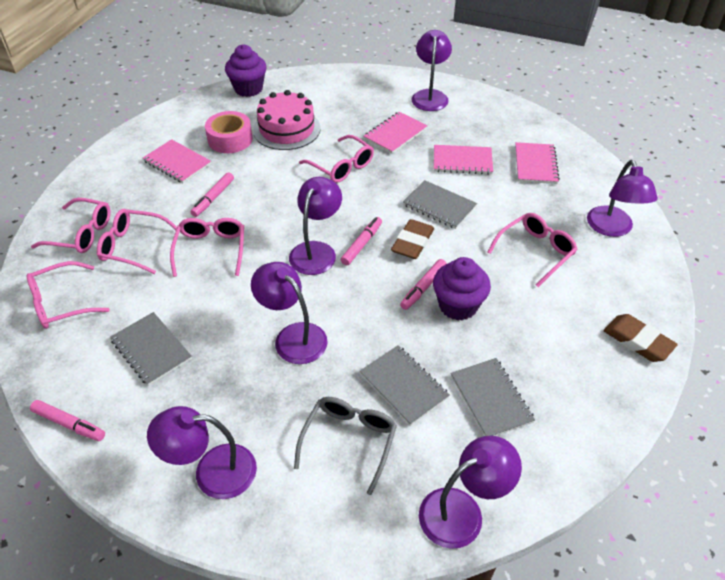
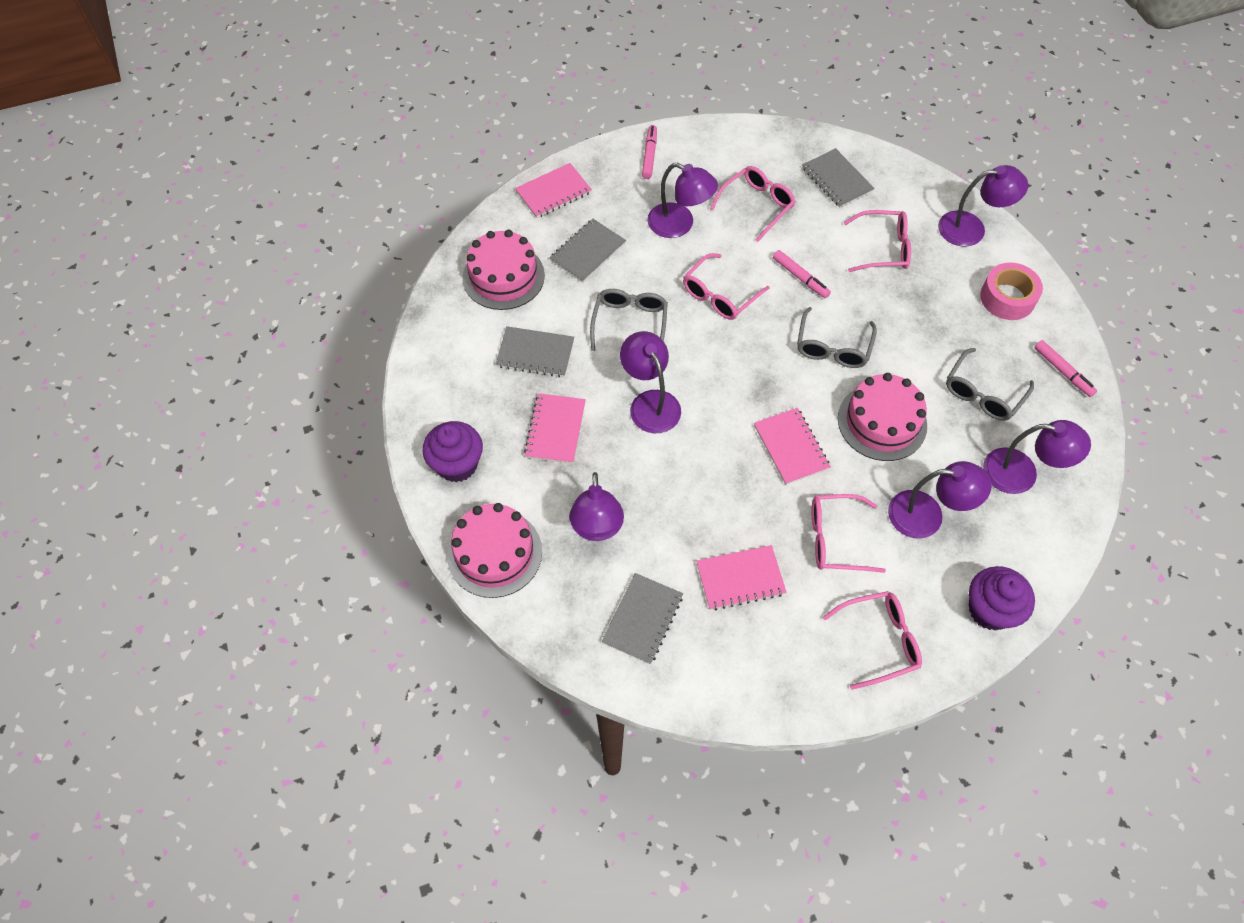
brown eraser: [391,219,434,259] [603,314,678,362] = 2 -> none = 0
grey glasses: [294,397,397,495] = 1 -> [590,289,668,351] [797,307,877,368] [946,348,1034,421] = 3
pink cake: [253,90,321,150] = 1 -> [447,503,542,598] [463,230,545,310] [838,373,927,461] = 3
pink glasses: [26,261,110,329] [31,198,110,253] [97,209,177,274] [170,218,244,277] [299,135,374,183] [487,213,578,287] = 6 -> [683,253,770,320] [710,166,795,242] [812,494,886,573] [823,591,922,690] [844,210,911,272] = 5
pink marker: [30,400,105,441] [190,172,234,217] [341,217,382,265] [400,259,447,310] = 4 -> [642,125,657,179] [773,250,831,298] [1034,340,1097,397] = 3

